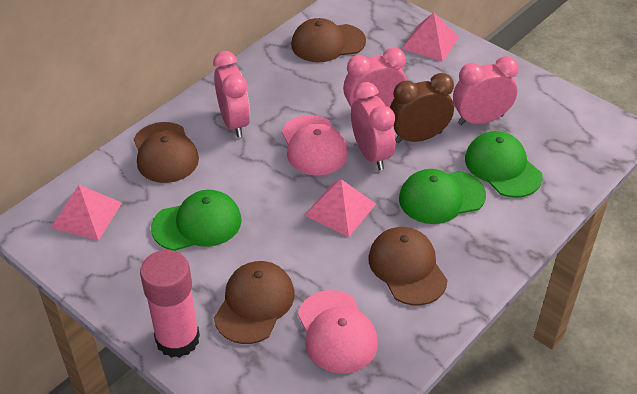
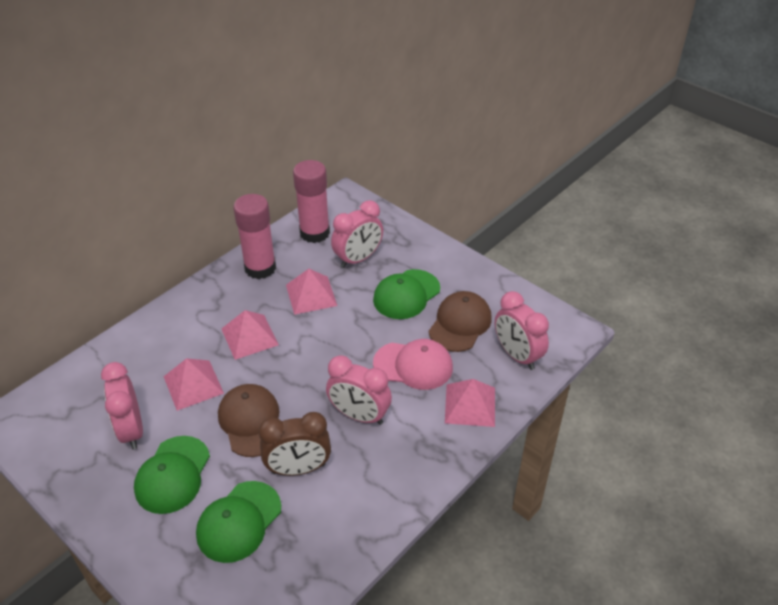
brown cap: [134,122,199,183] [214,261,294,344] [291,18,366,62] [368,227,448,305] = 4 -> [218,384,280,457] [429,291,492,352] = 2
pink cap: [282,115,348,175] [298,290,378,374] = 2 -> [373,339,453,390] = 1
pink glue stick: [140,250,200,358] = 1 -> [233,194,276,279] [293,160,330,243] = 2
pink pyramid: [51,185,122,241] [304,179,376,237] [402,12,459,62] = 3 -> [163,358,224,411] [221,310,279,360] [286,269,337,315] [445,379,495,427] = 4

